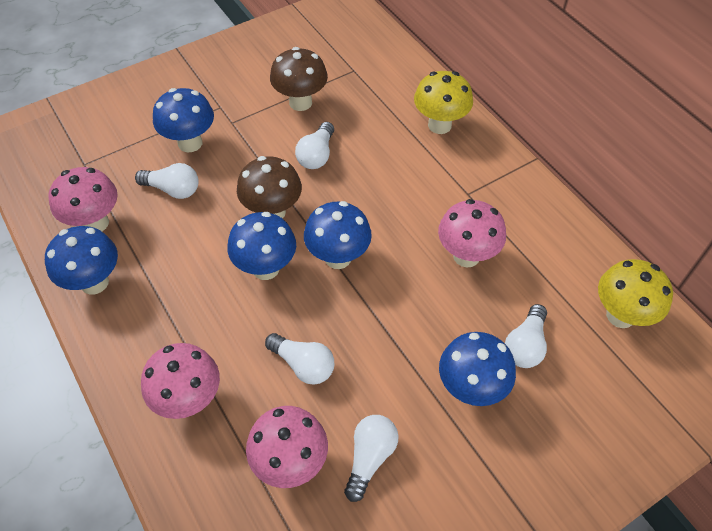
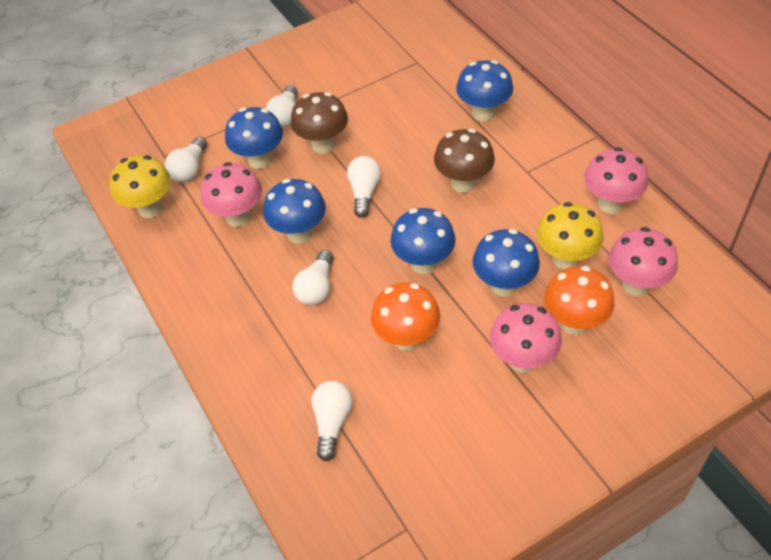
orange mushroom: none = 0 -> [371,282,440,351] [544,266,614,335] = 2

